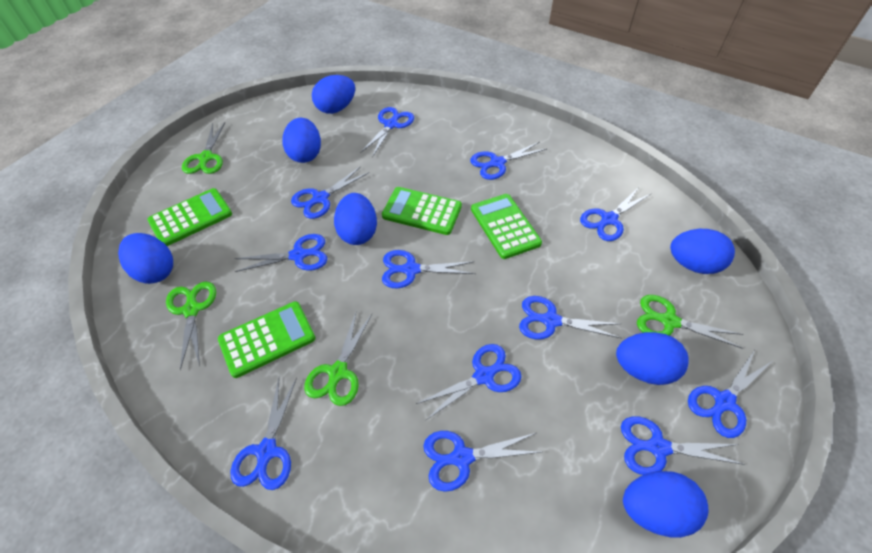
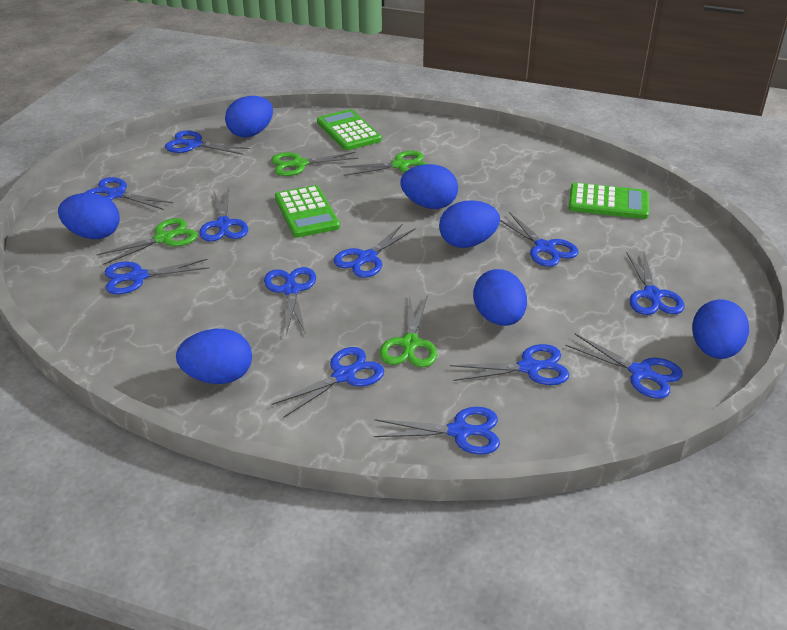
green calculator: [147,188,232,246] [218,301,316,378] [382,187,462,235] [471,194,542,259] = 4 -> [275,185,340,238] [317,109,382,150] [569,183,649,219] = 3

